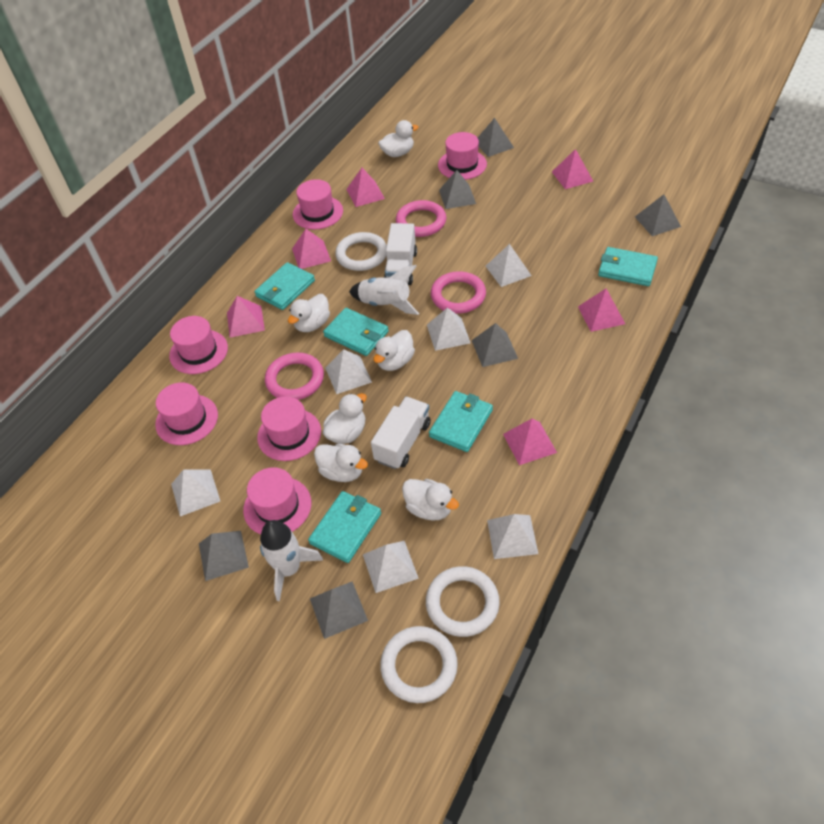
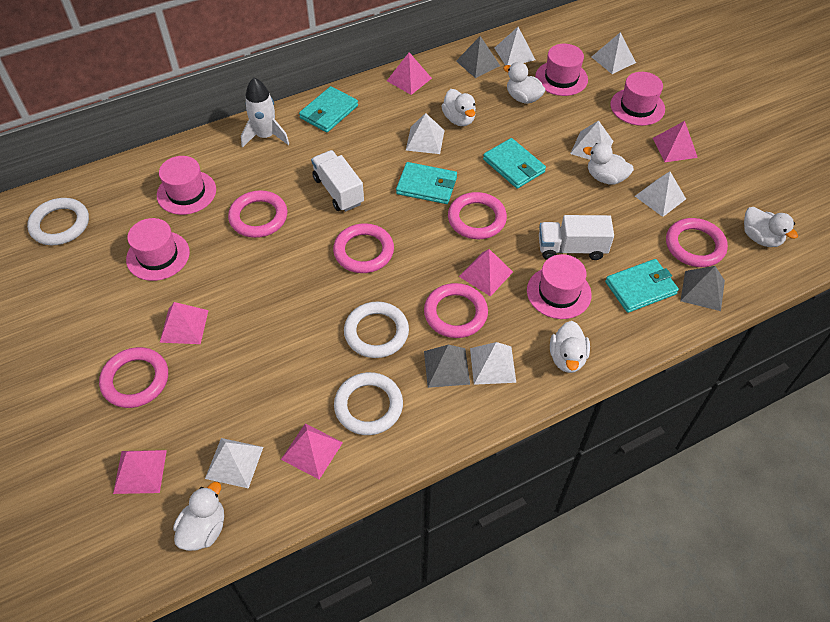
grey pyramid: [199,531,249,581] [310,581,368,639] [439,170,476,209] [471,323,518,367] [478,118,514,157] [635,194,681,236] = 6 -> [424,345,470,388] [456,36,500,78] [680,266,725,311] = 3
pink hat: [155,382,218,445] [169,316,228,374] [243,467,311,535] [257,397,321,461] [293,179,343,230] [438,132,487,180] = 6 -> [126,218,190,281] [157,156,216,215] [527,254,592,319] [535,44,588,96] [610,72,665,126] = 5
pink ring: [265,353,324,400] [396,200,446,237] [431,271,486,314] = 3 -> [99,347,168,408] [228,190,287,238] [333,223,394,273] [424,283,488,338] [448,192,507,239] [666,218,728,267] = 6
turquoise wallet: [254,262,315,310] [308,491,381,563] [323,308,389,356] [429,391,493,452] [598,247,658,286] = 5 -> [299,86,358,132] [396,162,457,204] [483,138,546,189] [605,259,679,313] = 4
white pyramid: [171,469,220,516] [325,349,372,394] [363,541,419,593] [427,308,470,351] [486,244,532,287] [487,514,538,559] = 6 -> [205,438,263,489] [406,113,445,154] [470,342,516,385] [494,27,535,66] [570,120,613,160] [592,32,636,74] [635,171,686,217] = 7
white rocket: [260,520,323,601] [349,265,419,315] = 2 -> [241,78,289,148] = 1

